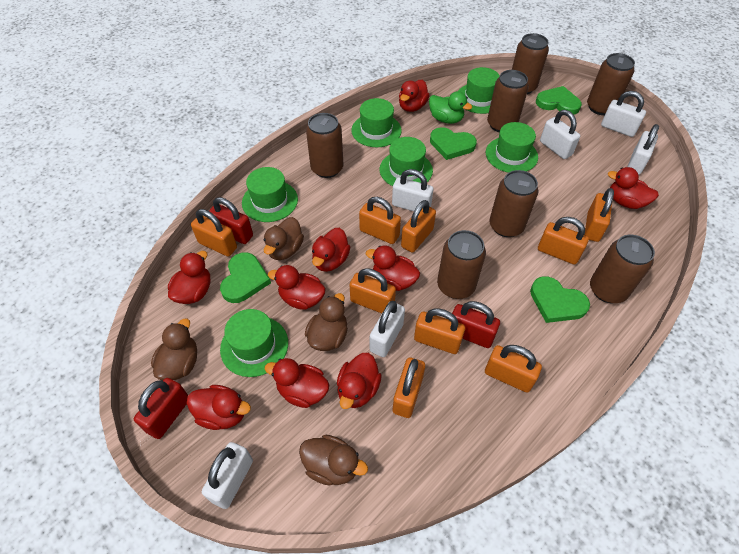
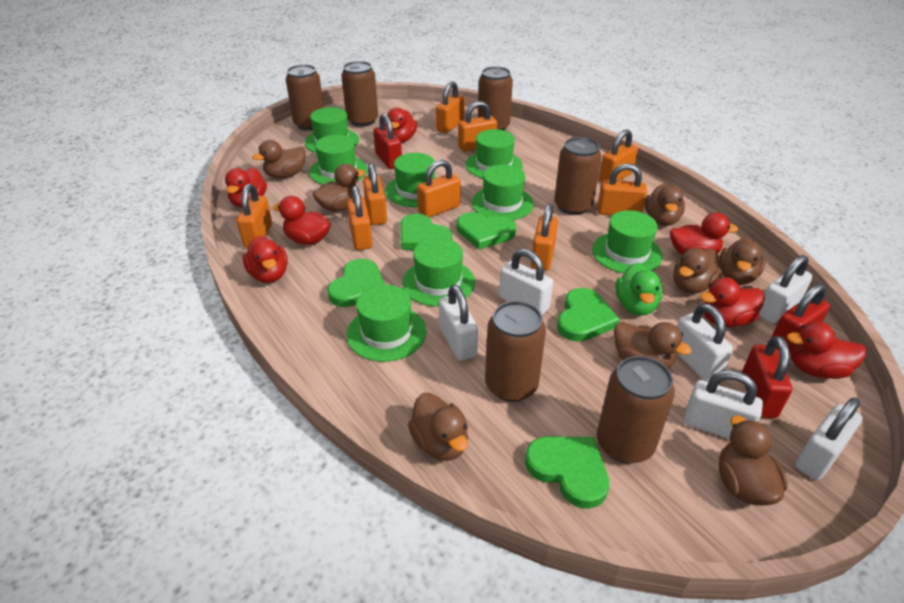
brown can: [306,113,343,178] [437,230,486,299] [487,70,529,132] [489,170,538,237] [512,33,549,94] [587,53,635,115] [590,235,655,303] = 7 -> [286,64,324,131] [341,61,378,127] [478,66,513,130] [485,301,546,402] [554,137,602,215] [597,356,675,464] = 6
brown duck: [151,319,197,381] [264,217,304,260] [299,435,368,485] [305,293,348,351] = 4 -> [252,140,306,178] [312,164,365,212] [408,393,468,461] [614,322,692,369] [645,184,685,226] [673,248,723,293] [719,238,765,285] [719,415,788,506] = 8
green hat: [220,309,288,377] [242,167,298,222] [351,98,402,147] [380,137,433,186] [458,67,500,114] [486,122,538,173] = 6 -> [305,107,359,153] [309,135,368,185] [346,285,426,362] [385,153,435,207] [402,238,475,307] [465,129,523,179] [471,165,534,220] [592,210,663,273] = 8
green heart: [220,252,271,303] [430,127,477,160] [530,276,590,323] [536,86,582,114] = 4 -> [327,258,385,307] [400,214,452,250] [457,212,516,249] [525,436,609,509] [557,288,620,342] = 5
red duck: [168,251,210,304] [187,385,251,430] [265,358,329,408] [268,265,326,310] [312,228,350,272] [337,353,382,409] [366,246,420,291] [399,80,430,112] [608,167,659,209] = 9 -> [225,167,267,207] [243,236,288,283] [273,196,331,245] [385,108,417,143] [670,213,738,255] [700,277,765,327] [787,322,866,379] = 7

